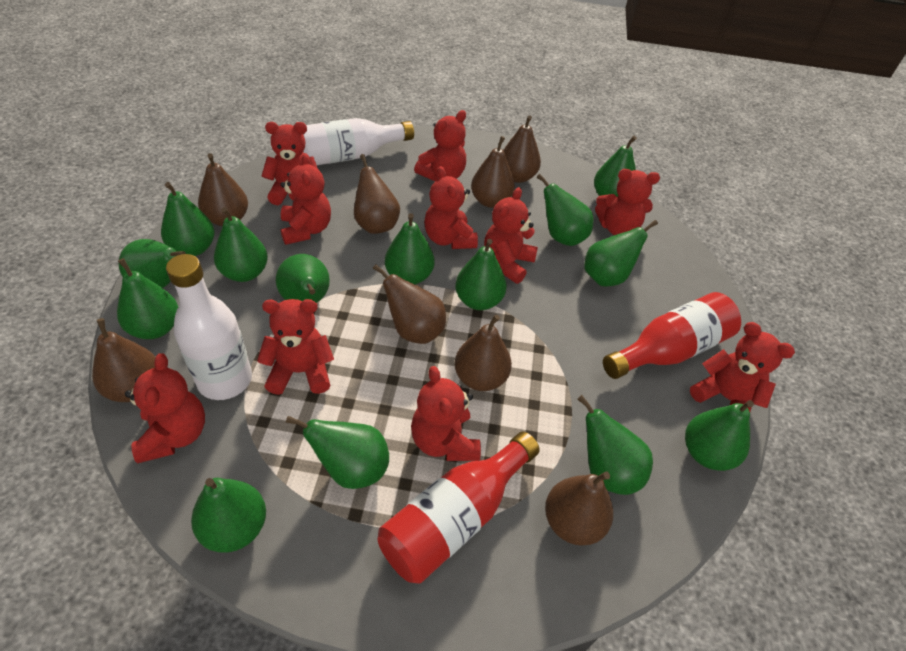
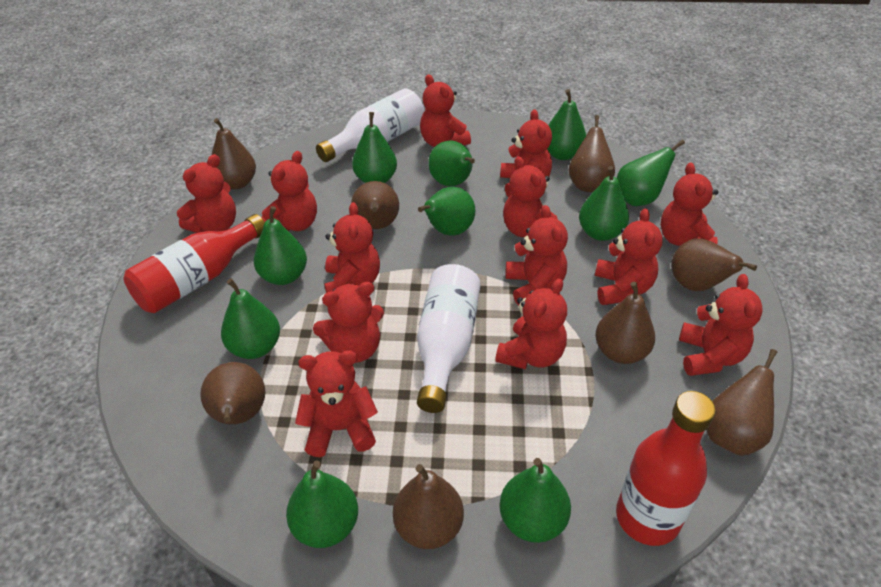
green pear: [117,258,178,339] [119,239,186,288] [161,182,215,256] [191,478,266,552] [214,207,268,282] [276,254,330,303] [286,416,389,489] [385,213,435,284] [455,239,507,310] [537,174,593,246] [577,395,653,495] [584,220,658,287] [594,136,637,197] [685,400,754,471] = 14 -> [221,278,280,359] [254,206,307,285] [286,461,358,548] [352,112,397,183] [418,187,475,236] [428,141,475,186] [499,458,571,543] [547,89,586,160] [579,166,629,241] [617,140,685,206] = 10
red teddy bear: [125,353,205,463] [257,299,334,395] [262,122,318,205] [281,153,331,245] [411,366,481,461] [414,110,466,181] [424,166,478,249] [484,187,538,284] [595,169,660,235] [690,322,795,412] = 10 -> [177,154,236,233] [261,151,317,231] [295,350,378,457] [313,282,384,363] [324,202,380,293] [420,75,471,147] [495,278,567,370] [500,109,552,198] [503,156,558,237] [506,205,568,306] [595,208,663,305] [661,163,718,246] [679,274,763,376] = 13

